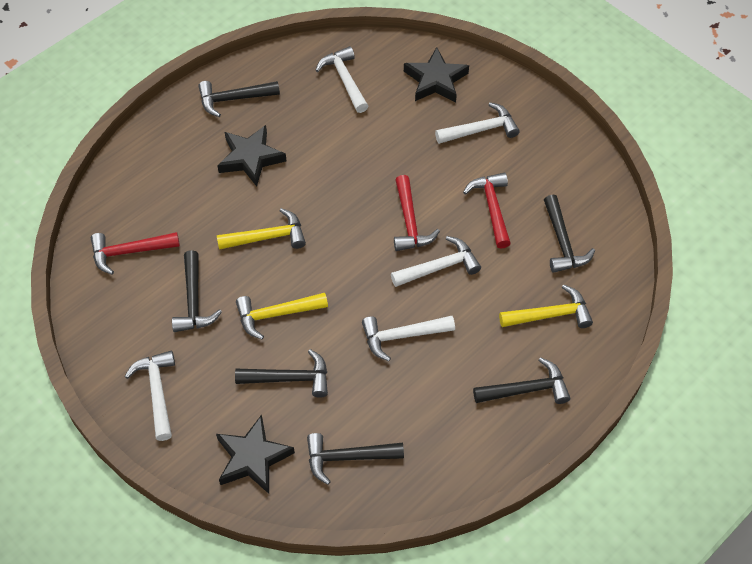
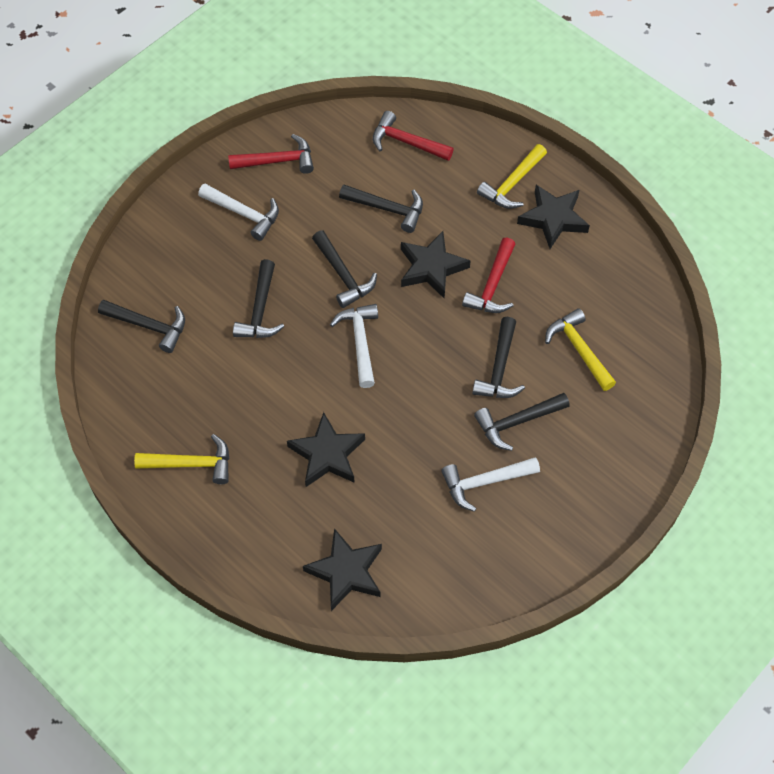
black star: [216,415,295,494] [217,125,286,187] [404,47,469,102] = 3 -> [287,412,365,487] [303,528,382,611] [401,231,471,298] [517,185,590,249] = 4
white hammer: [124,351,175,441] [315,46,368,113] [362,316,455,361] [391,236,481,287] [435,102,520,144] = 5 -> [198,184,279,241] [330,304,378,388] [441,457,540,512] = 3

